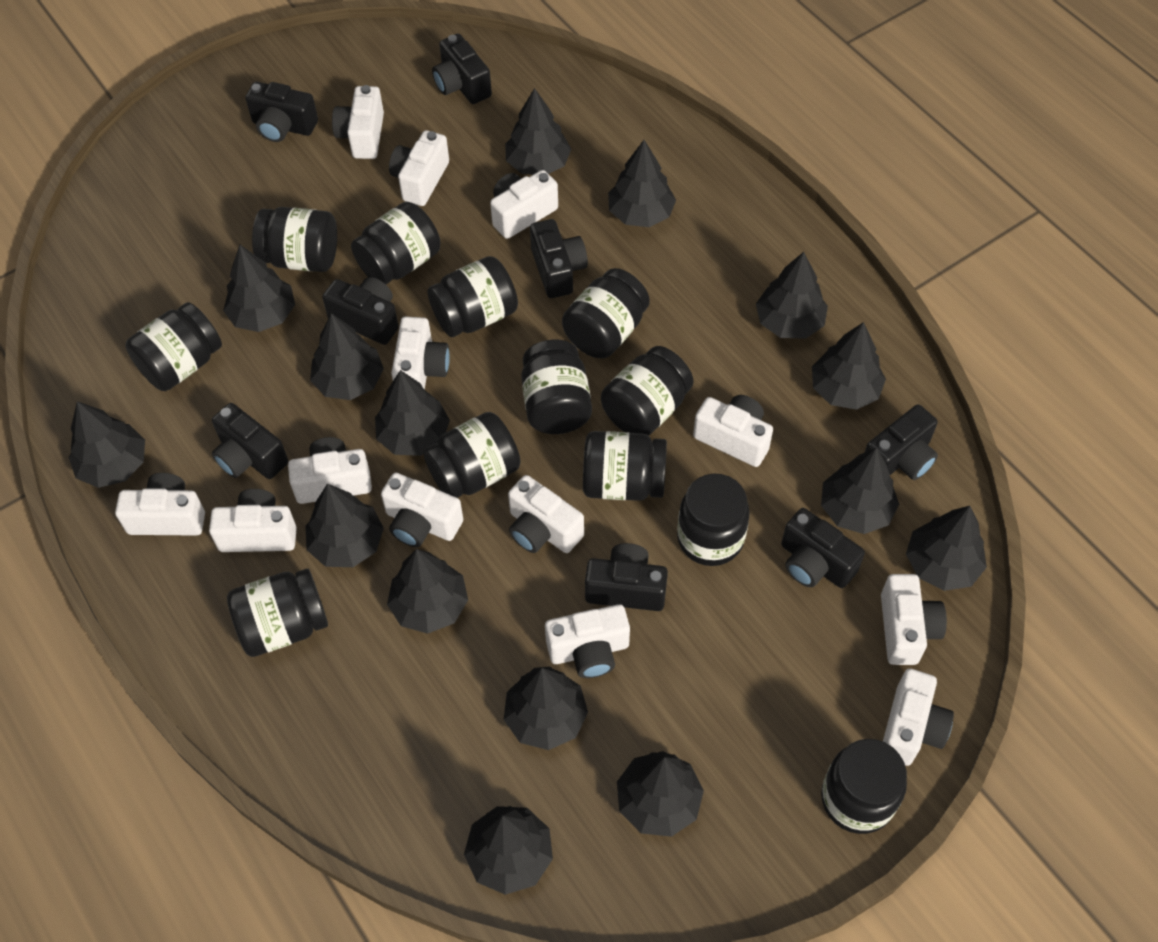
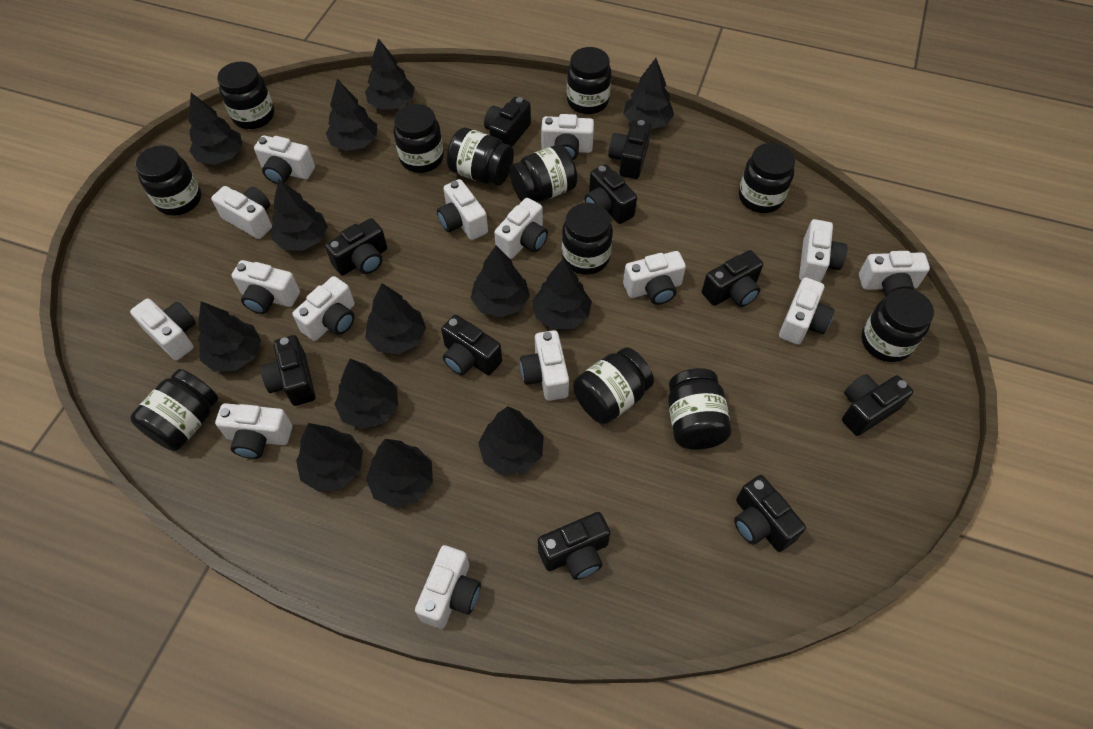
black camera: [212,403,288,479] [245,82,318,142] [322,277,399,345] [432,34,492,104] [530,219,588,298] [585,543,668,611] [781,508,865,588] [864,404,938,480] = 8 -> [260,335,315,406] [325,218,387,275] [441,315,502,375] [484,97,531,147] [538,512,610,580] [585,164,637,224] [608,120,651,179] [702,250,763,307] [734,475,806,552] [842,374,913,436] = 10
black tree: [69,401,145,488] [223,245,295,332] [305,483,384,567] [310,313,384,400] [375,370,450,456] [387,549,468,634] [464,806,553,895] [504,667,588,750] [505,88,571,175] [608,140,676,227] [617,751,704,837] [756,252,828,339] [812,322,886,410] [821,448,899,534] [906,506,987,591] = 15 -> [189,93,243,165] [198,301,261,372] [271,179,328,251] [296,423,363,492] [326,79,377,151] [334,359,398,429] [365,38,415,110] [365,283,426,354] [366,439,433,508] [471,246,530,318] [478,406,544,475] [532,259,592,329] [623,58,674,129] = 13
white camera: [115,473,205,536] [209,489,297,552] [288,437,372,504] [332,85,384,159] [381,473,463,547] [389,130,449,206] [391,317,450,390] [490,170,558,239] [508,475,584,553] [545,604,630,678] [693,395,773,467] [881,574,947,665] [883,668,954,766] = 13 -> [130,298,196,360] [211,186,272,239] [215,403,292,459] [232,260,300,314] [254,135,315,184] [292,276,355,341] [415,545,481,628] [437,179,488,240] [494,198,548,259] [520,330,569,401] [541,114,594,160] [623,251,686,305] [779,277,834,345] [799,219,847,282] [859,251,930,297] = 15

